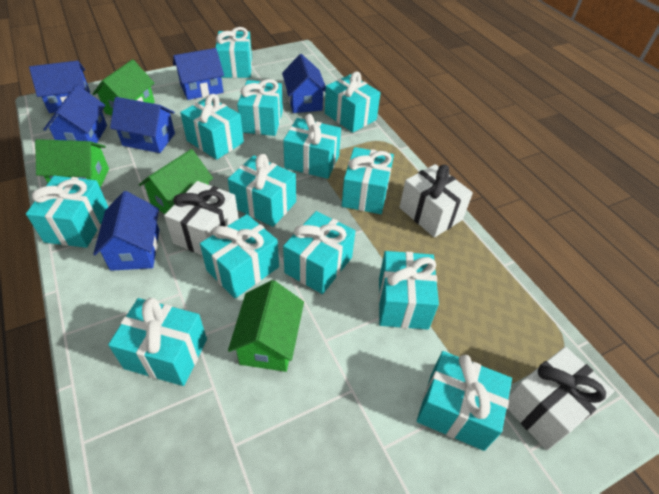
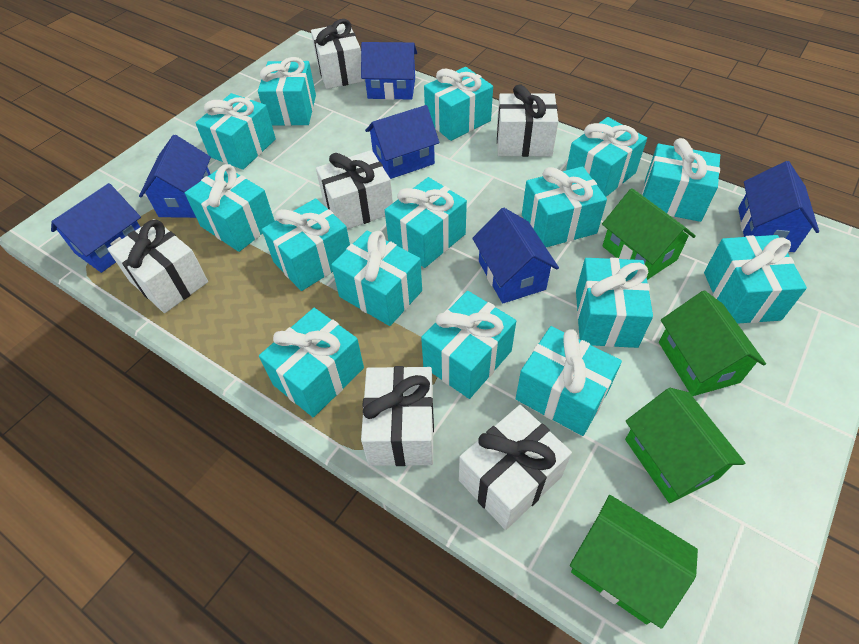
turquoise gift: [26,176,108,248] [108,298,207,386] [180,94,244,160] [200,214,279,298] [215,27,252,78] [228,154,296,227] [237,79,283,136] [283,114,341,179] [283,211,355,294] [325,71,381,133] [342,147,394,214] [379,251,439,330] [417,351,512,451] = 13 -> [185,164,275,252] [196,93,276,170] [258,57,316,126] [259,308,364,417] [262,198,350,291] [331,231,422,326] [385,177,467,268] [421,291,516,399] [424,67,493,141] [516,326,622,436] [522,166,607,247] [566,117,647,197] [576,258,653,348] [642,138,720,222] [704,235,807,324] = 15
white gift: [164,181,239,256] [399,164,473,237] [507,347,614,450] = 3 -> [107,219,208,313] [311,19,365,89] [316,150,393,229] [361,366,434,466] [459,405,572,530] [497,84,559,157] = 6

